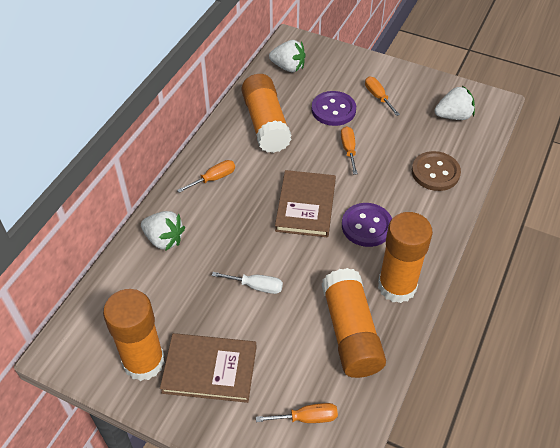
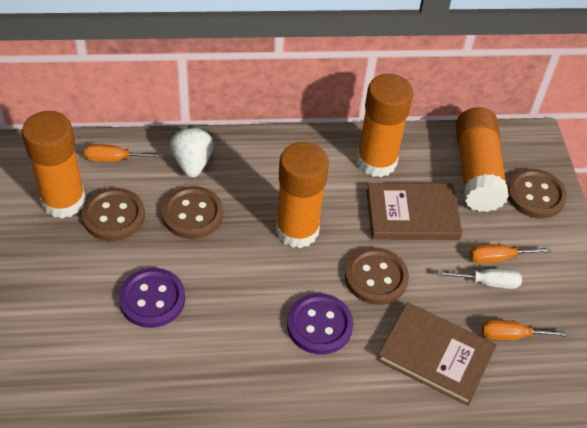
brown button: [412,151,461,191] = 1 -> [82,188,145,241] [162,186,223,239] [345,248,409,305] [507,169,567,219] = 4
orange screwdriver: [177,160,235,193] [256,403,338,423] [341,126,358,175] [365,77,400,116] = 4 -> [84,144,163,162] [470,244,551,263] [482,320,570,340] = 3
white strawberry: [141,211,185,250] [269,40,306,72] [435,86,475,120] = 3 -> [170,126,214,178] = 1

